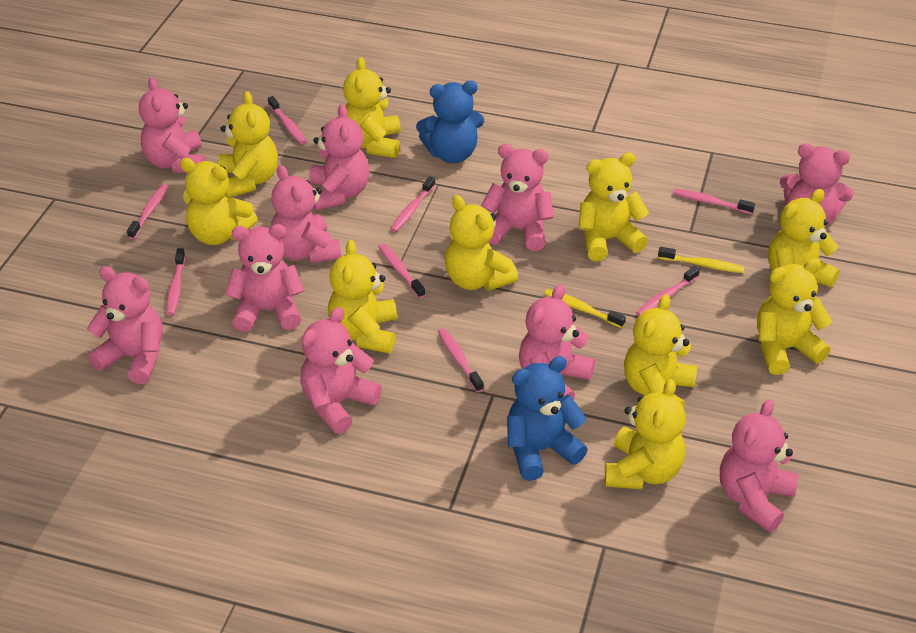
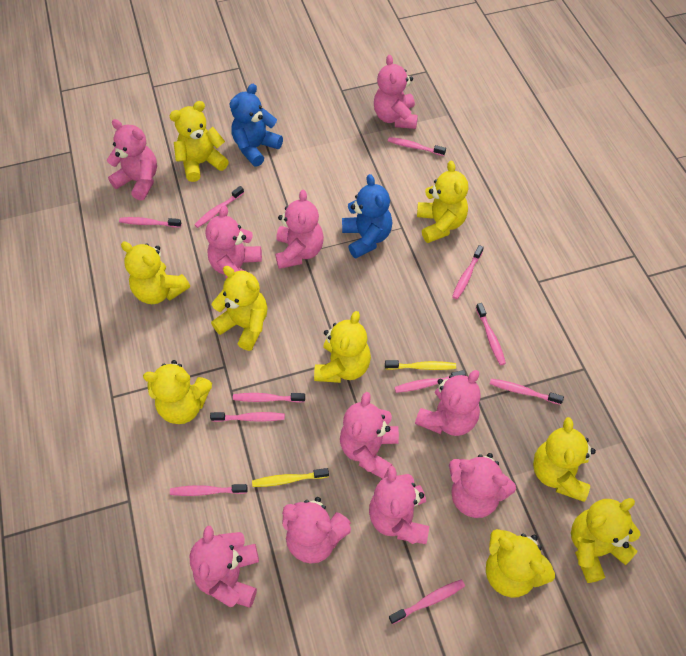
pink toothbrush: [127,184,168,239] [166,248,185,316] [268,96,307,145] [378,244,425,298] [391,176,435,232] [438,328,484,392] [636,266,700,316] [673,189,755,214] = 8 -> [119,217,182,228] [170,484,248,496] [194,186,244,228] [210,412,285,422] [233,393,305,403] [388,137,446,156] [389,579,465,624] [394,370,466,393] [452,245,484,299] [476,303,506,365] [490,379,564,405] = 11
yellow teddy bear: [180,158,258,245] [218,91,278,198] [328,240,397,354] [343,57,401,158] [445,195,518,291] [579,152,649,261] [605,379,686,489] [624,294,697,408] [757,258,832,375] [768,189,840,287] = 10 -> [121,241,190,304] [143,360,212,424] [169,101,229,182] [211,266,267,351] [314,311,371,383] [417,161,469,243] [486,529,555,598] [533,417,596,502] [571,498,641,583] = 9

